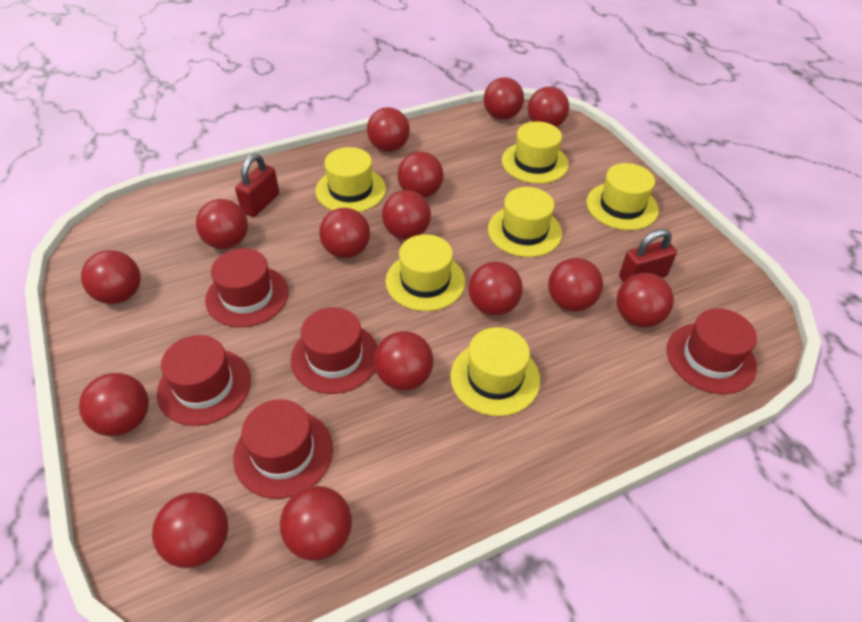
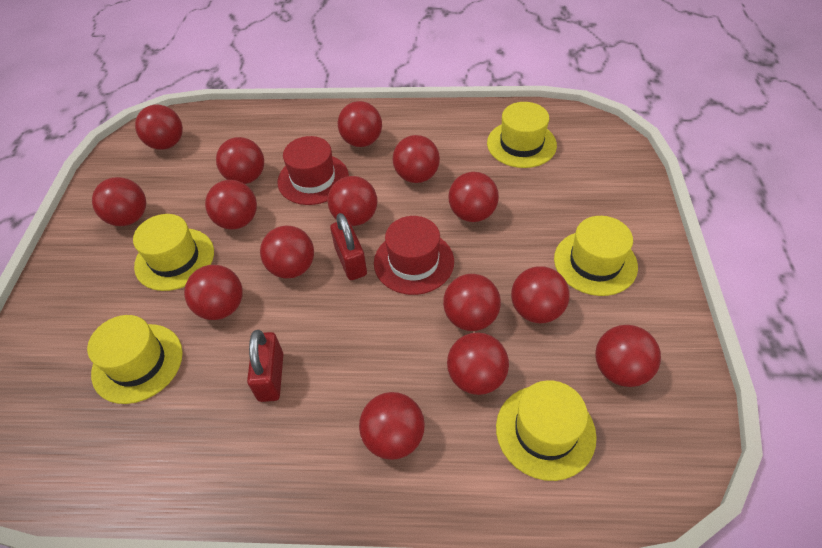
red hat: [157,335,251,426] [205,248,289,327] [233,399,333,499] [291,307,378,394] [667,308,757,394] = 5 -> [277,136,349,205] [374,216,454,295] = 2
yellow hat: [316,147,386,212] [386,234,465,311] [450,327,540,416] [488,187,562,257] [502,121,569,184] [587,163,659,230] = 6 -> [87,315,183,404] [133,214,214,291] [487,102,557,168] [496,380,597,481] [554,216,638,296] = 5

